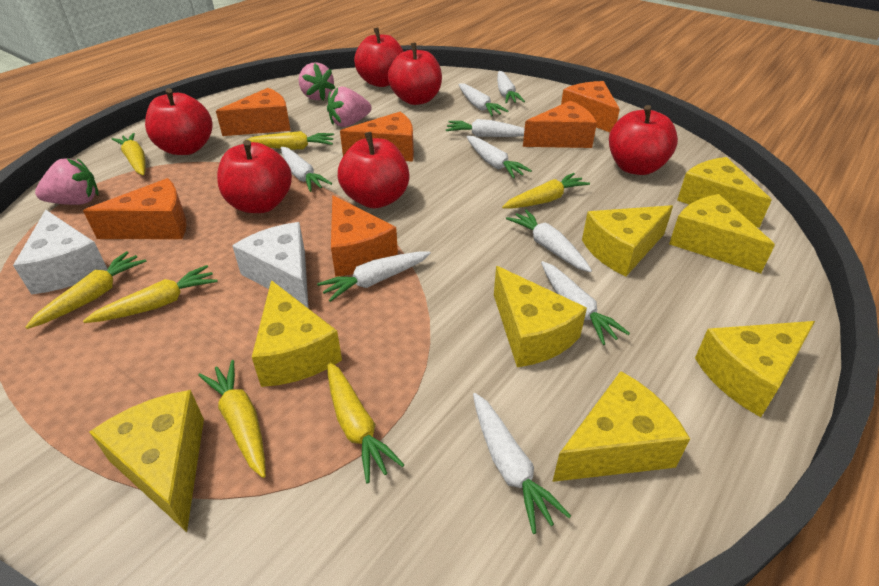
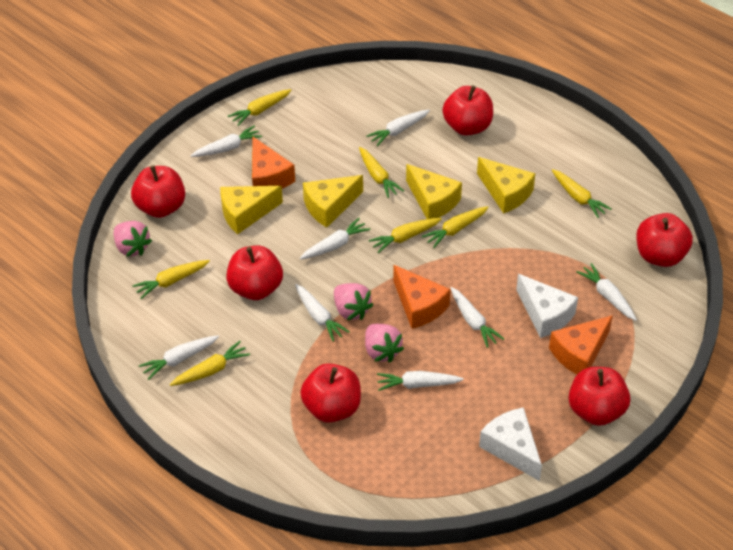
orange cheese: [83,178,187,239] [216,88,291,136] [331,195,398,277] [340,111,414,162] [523,101,597,148] [561,81,620,132] = 6 -> [252,137,295,189] [393,265,451,329] [549,315,613,375] = 3
white carrot: [281,147,332,192] [317,251,431,302] [446,119,525,137] [459,84,509,116] [466,136,532,179] [473,393,571,534] [497,71,525,103] [506,210,592,272] [541,261,630,345] = 9 -> [139,335,219,380] [191,125,262,157] [295,284,350,342] [300,218,370,260] [366,110,430,146] [377,371,464,391] [451,287,504,348] [576,263,637,321] = 8
yellow cheese: [89,390,204,532] [252,280,342,387] [494,266,587,367] [552,371,690,482] [582,205,673,276] [669,194,775,273] [677,157,772,228] [695,321,815,417] = 8 -> [220,186,283,234] [303,175,363,228] [406,164,462,219] [477,157,535,214] = 4

